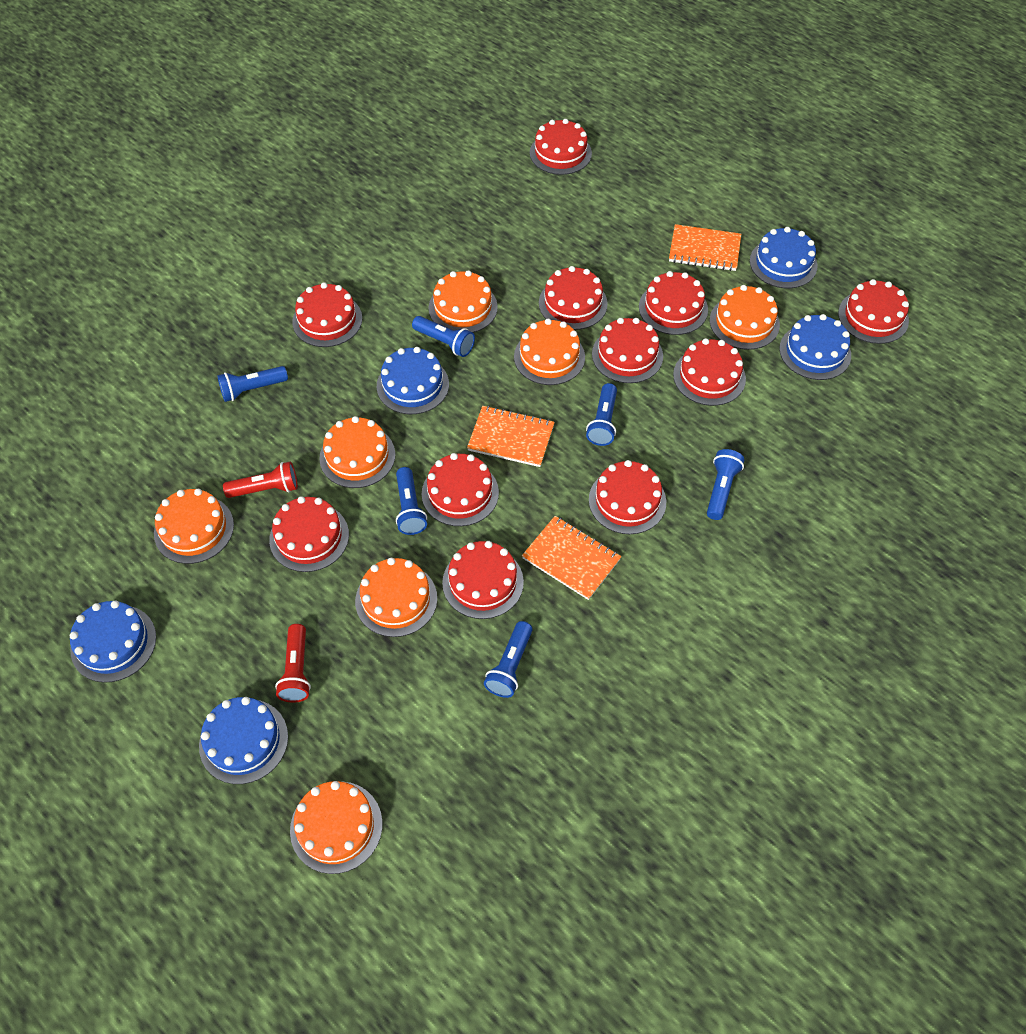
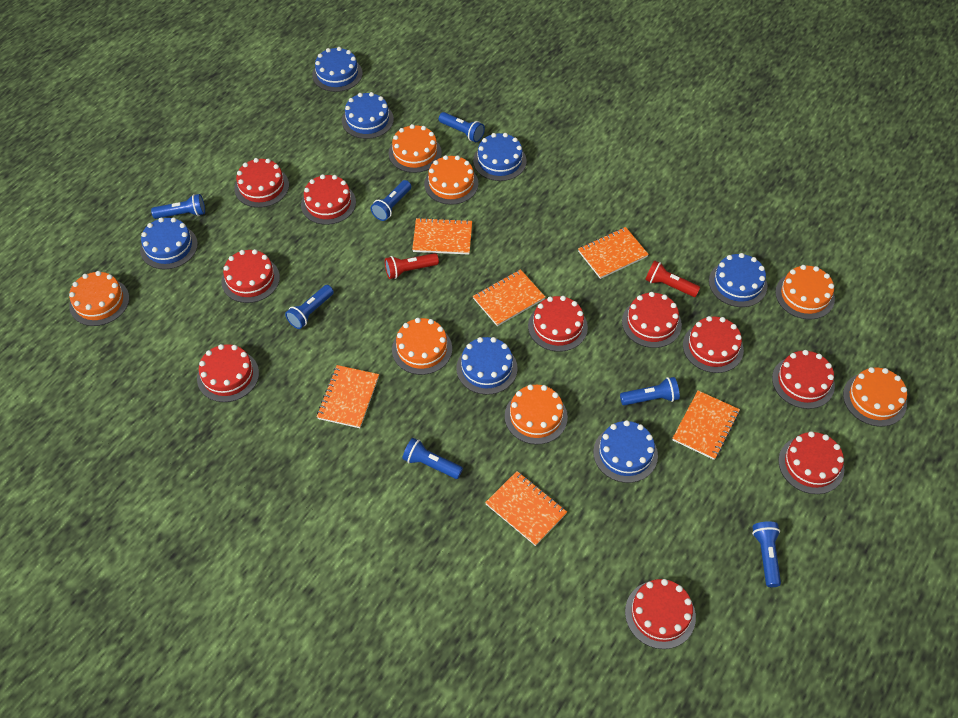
blue cake: [70,601,156,683] [199,697,288,784] [377,347,449,414] [750,227,818,288] [779,314,851,380] = 5 -> [140,217,198,269] [312,47,363,92] [342,92,394,139] [456,337,518,395] [473,133,527,181] [593,420,658,483] [709,253,767,307] = 7
blue flashlight: [217,366,288,402] [396,467,427,535] [412,316,475,357] [484,621,533,698] [586,383,617,446] [707,449,745,520] = 6 -> [151,194,205,219] [285,285,334,329] [371,180,411,221] [402,438,463,479] [439,112,485,142] [620,377,680,406] [752,521,781,587] = 7
orange notebook: [467,406,555,467] [522,516,621,600] [669,224,741,271] = 3 -> [317,365,379,428] [412,218,472,255] [473,269,545,326] [485,471,567,546] [578,227,649,279] [672,390,740,460] = 6
red cake: [269,496,349,572] [292,282,362,347] [422,453,499,526] [442,541,524,619] [530,119,592,175] [539,266,608,330] [589,460,666,534] [592,318,663,383] [639,271,708,335] [673,338,746,406] [838,279,909,344] = 11 -> [197,344,259,402] [221,249,280,303] [234,158,289,208] [301,174,356,225] [528,296,588,352] [622,292,682,348] [625,579,696,649] [683,316,744,373] [772,350,835,409] [778,431,844,494] = 10

